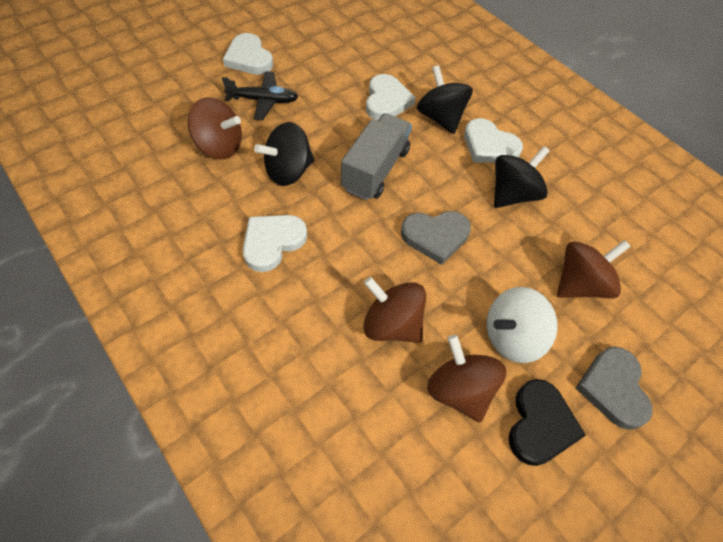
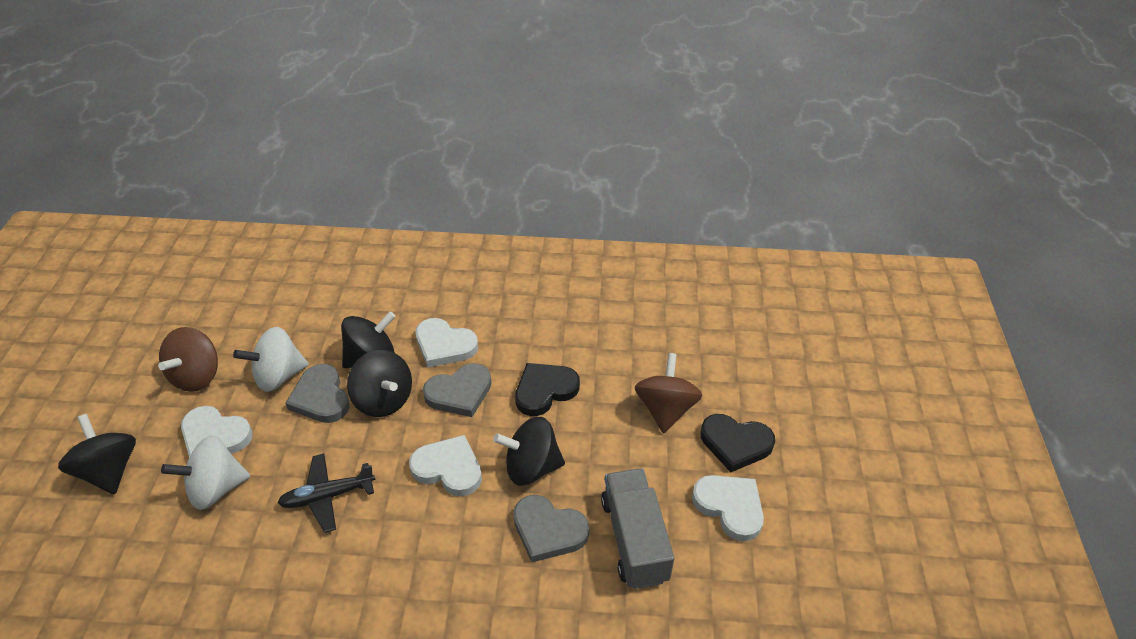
black heart: [509,379,586,466] = 1 -> [515,363,580,416] [701,414,775,472] = 2
black spinning top: [254,122,315,186] [417,65,473,134] [494,146,550,208] = 3 -> [58,414,136,494] [341,311,396,368] [347,350,412,417] [493,417,565,486] = 4
brown spinning top: [188,97,242,159] [363,277,426,343] [427,335,506,422] [557,240,631,298] = 4 -> [158,327,218,392] [635,353,702,433] = 2
grey heart: [401,211,471,265] [576,346,653,430] = 2 -> [285,364,350,423] [423,363,491,417] [513,495,589,562] = 3
white spinning top: [487,287,558,363] = 1 -> [161,436,250,510] [233,327,309,392] = 2

